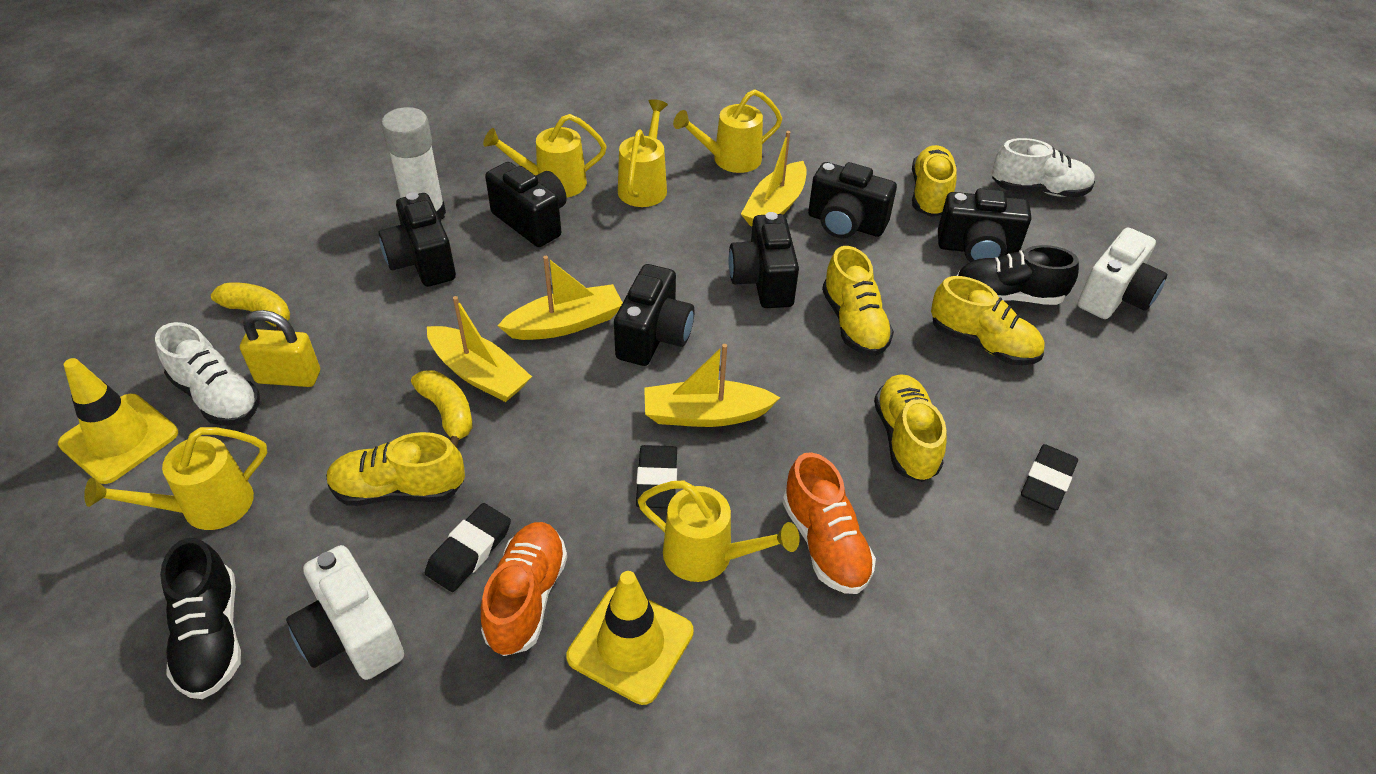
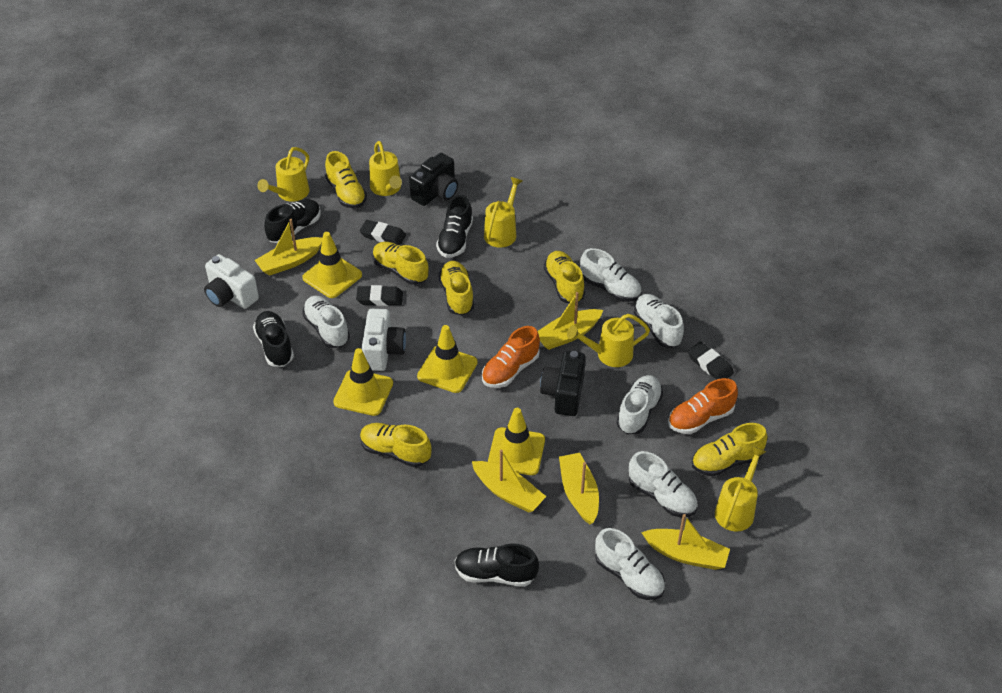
black camera: [378,192,456,287] [485,162,567,247] [614,264,694,366] [728,212,799,308] [808,162,897,238] [938,188,1031,262] = 6 -> [409,153,458,206] [540,351,586,416] = 2
black shoe: [160,538,241,699] [957,245,1079,305] = 2 -> [253,311,294,367] [264,199,321,243] [436,195,473,258] [455,544,539,587] = 4
white glue stick: [381,107,446,221] = 1 -> none = 0
white shoe: [155,322,260,426] [992,138,1095,197] = 2 -> [302,296,350,348] [580,248,642,302] [595,528,665,600] [617,375,663,434] [629,451,698,517] [634,294,684,347] = 6
yellow banana: [211,282,290,331] [411,370,473,448] = 2 -> none = 0
yellow boat: [427,296,532,402] [497,256,623,340] [644,344,780,427] [741,131,807,226] = 4 -> [255,219,323,276] [472,450,546,513] [537,292,603,350] [559,453,599,524] [641,514,730,570] = 5
yellow padlock: [240,310,320,387] = 1 -> none = 0
yellow shoe: [326,432,465,506] [822,246,894,356] [874,374,947,482] [912,145,957,217] [931,276,1045,365] = 5 -> [325,151,367,208] [360,423,432,467] [372,242,429,285] [439,261,474,315] [544,251,585,303] [692,423,767,476] = 6
yellow traffic cone: [58,358,178,484] [566,571,694,705] = 2 -> [302,232,362,298] [333,348,393,416] [417,325,478,393] [488,408,545,475] = 4

